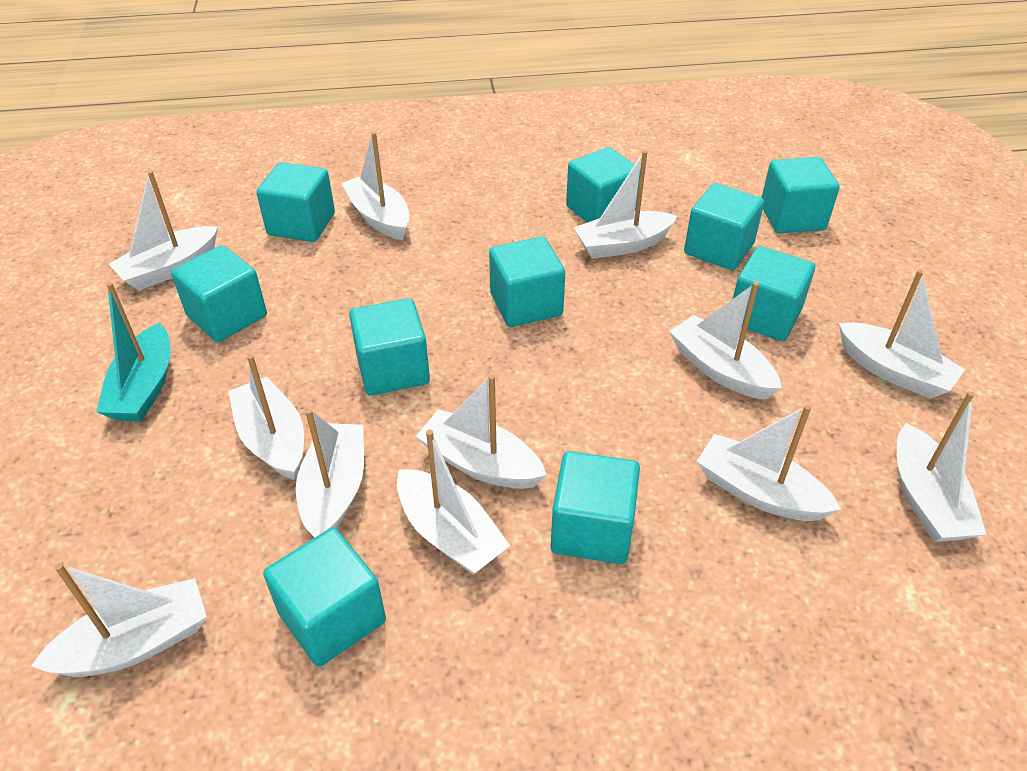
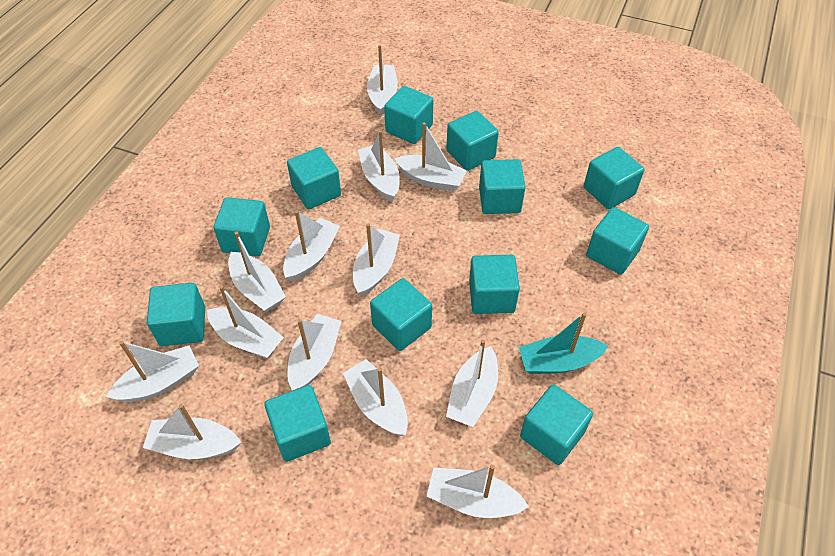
turquoise cube: [171,245,267,342] [256,162,335,242] [263,528,386,667] [349,298,430,396] [489,236,565,327] [551,451,640,564] [566,147,640,223] [684,183,764,270] [733,246,815,341] [761,157,840,233] = 10 -> [147,283,205,346] [213,197,270,256] [264,385,331,462] [287,147,341,209] [370,278,432,351] [384,86,433,144] [446,111,499,171] [469,255,520,314] [479,159,525,214] [520,384,593,465] [584,147,644,209] [586,207,649,275] = 12
white boat: [31,563,207,677] [109,171,218,290] [228,354,304,480] [296,409,364,538] [341,132,410,240] [397,430,510,575] [416,374,547,489] [574,150,677,259] [669,282,781,400] [697,405,841,521] [839,270,965,399] [897,391,987,542] = 12 -> [106,341,199,402] [143,404,241,459] [207,286,284,359] [228,232,286,312] [283,210,340,282] [288,314,341,391] [343,359,408,436] [353,223,400,296] [358,130,400,202] [367,45,398,116] [395,122,467,191] [426,465,529,518] [446,340,498,427] = 13

